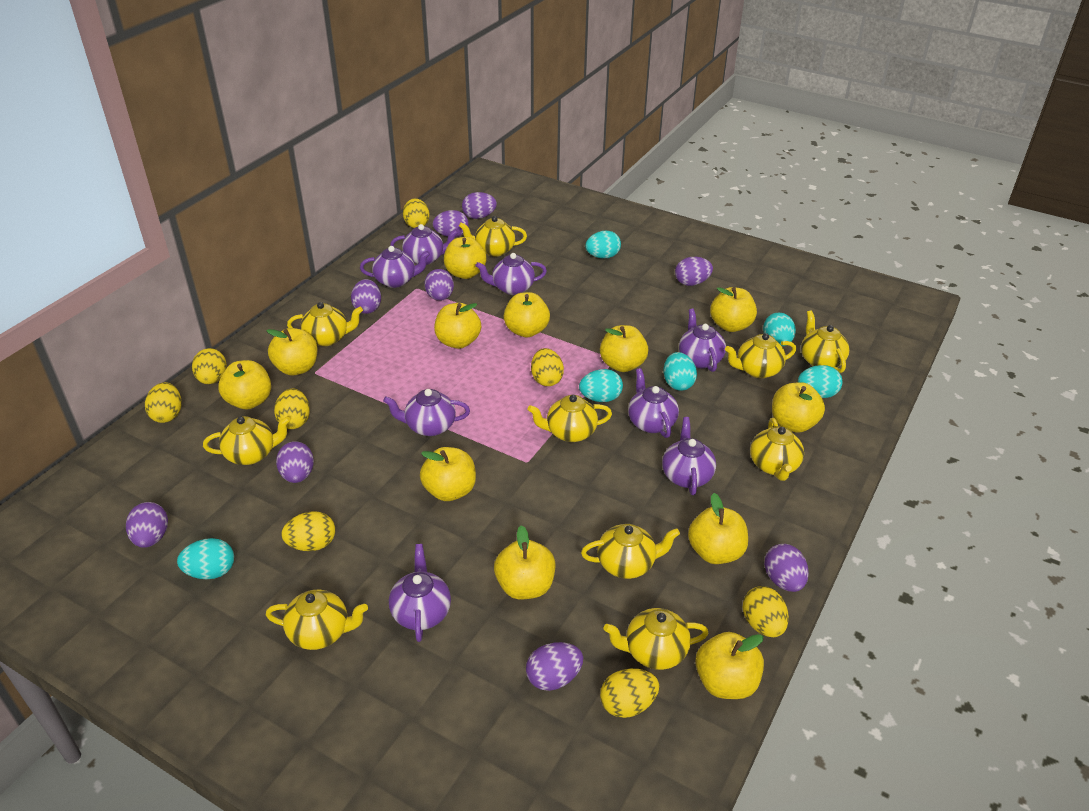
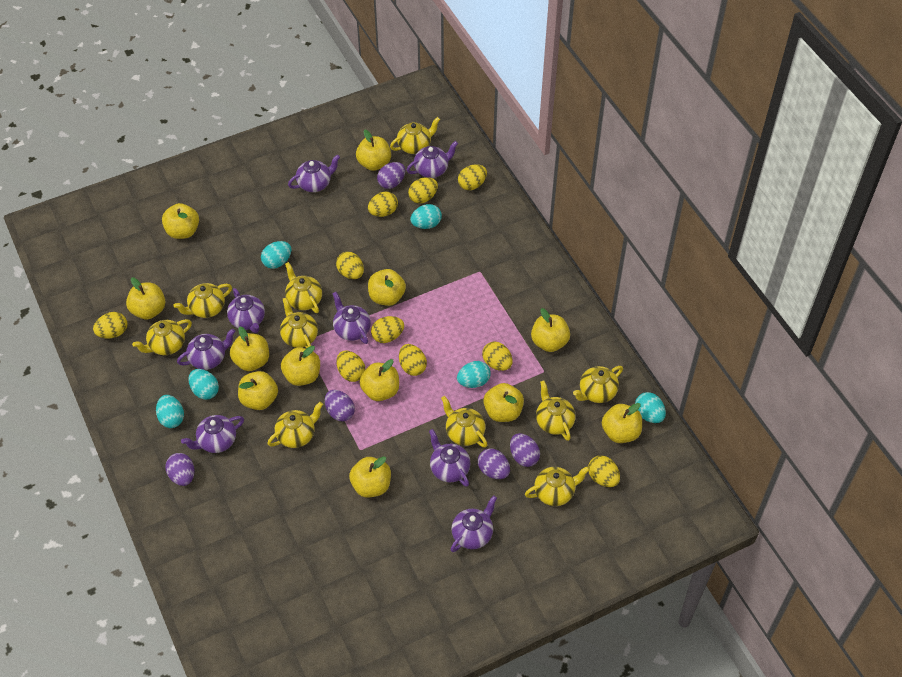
purple egg: [126,502,168,548] [276,441,314,483] [351,279,381,314] [424,269,454,301] [433,210,469,237] [462,192,497,219] [526,642,583,691] [675,257,713,286] [764,544,809,592] = 9 -> [165,453,195,486] [325,390,355,421] [377,162,405,189] [478,448,510,479] [510,433,540,467] = 5
yellow egg: [145,382,182,423] [192,348,227,384] [274,388,310,429] [281,511,335,551] [403,198,430,228] [531,348,564,386] [600,669,659,718] [743,586,789,637] = 8 -> [93,312,127,338] [336,252,364,279] [337,350,365,382] [368,191,398,217] [371,316,404,343] [399,344,427,376] [408,177,438,204] [458,164,487,190] [482,342,512,371] [588,455,620,487] = 10

